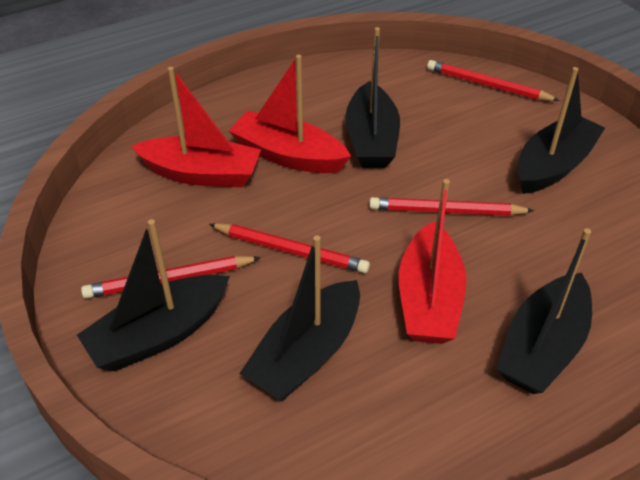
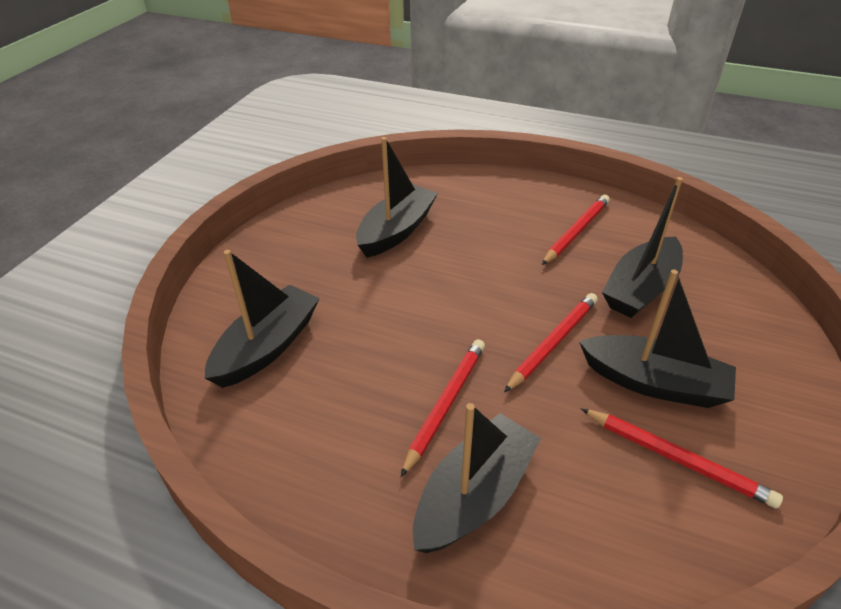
red boat: [131,67,261,187] [229,55,351,173] [399,179,466,344] = 3 -> none = 0

